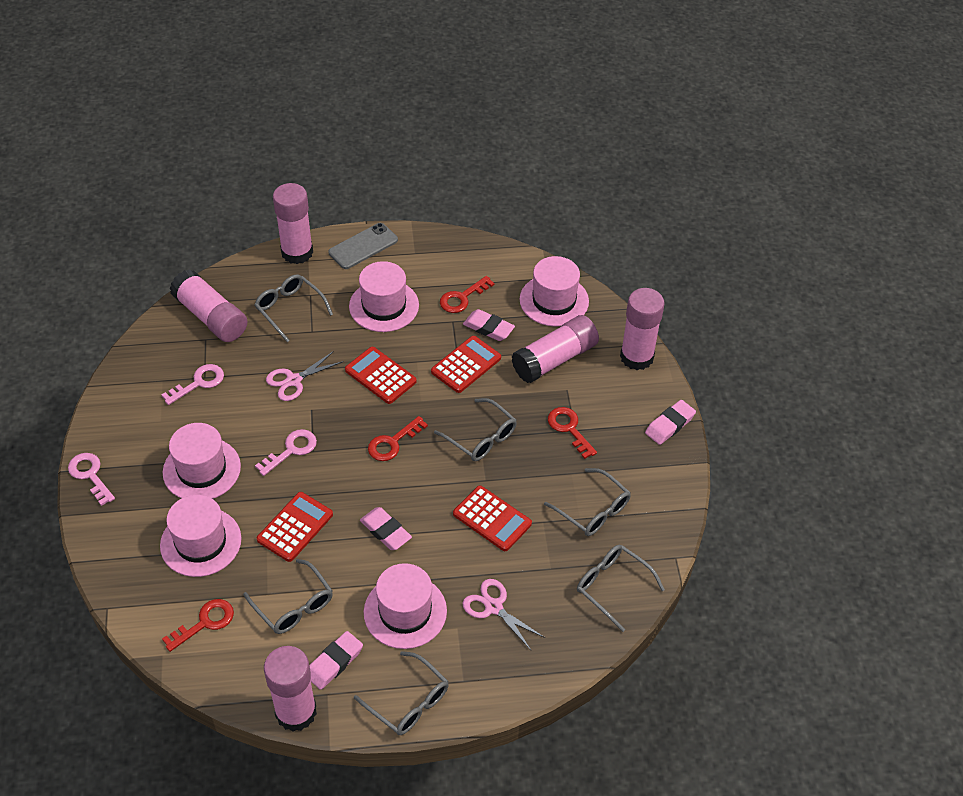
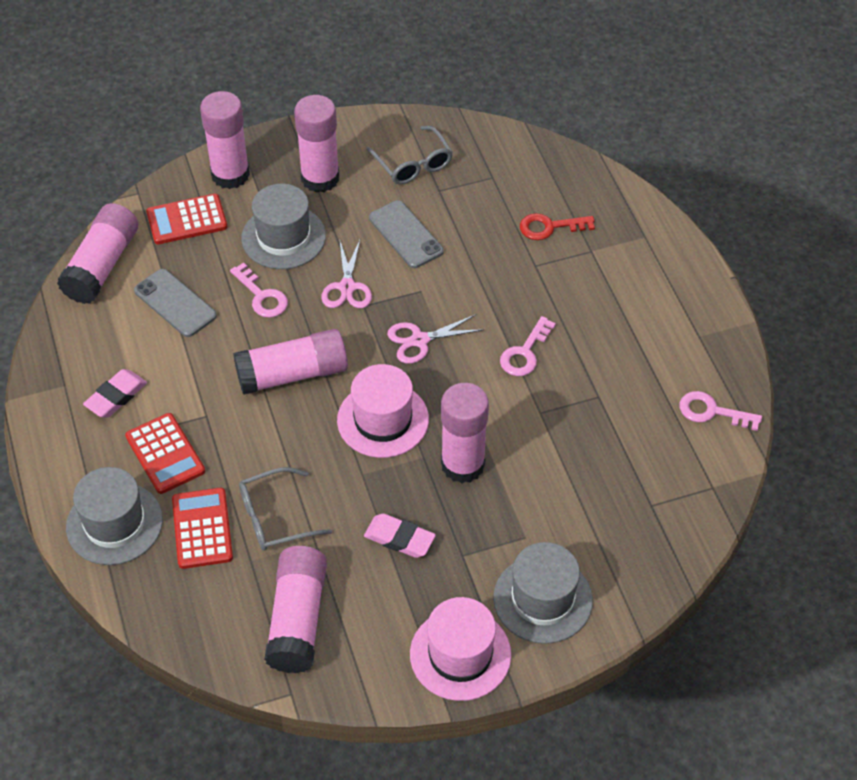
grey glasses: [243,559,333,634] [255,274,333,342] [354,651,449,735] [434,398,517,461] [544,468,631,536] [577,545,665,632] = 6 -> [239,467,332,551] [366,126,453,184] = 2
grey hat: none = 0 -> [66,467,163,565] [241,184,326,269] [493,542,593,644] = 3
grey phone: [328,223,398,269] = 1 -> [134,269,217,337] [369,200,444,268] = 2
pink eraser: [309,631,363,690] [360,507,412,550] [463,309,515,341] [645,400,696,445] = 4 -> [83,369,147,418] [364,513,436,558] = 2
pink glue stick: [170,269,248,342] [264,646,317,732] [273,183,313,264] [511,315,599,383] [620,288,665,370] = 5 -> [57,203,138,304] [200,91,250,189] [233,329,348,395] [264,546,327,673] [294,95,339,193] [441,383,489,483] = 6
pink hat: [160,495,242,577] [163,423,241,499] [349,261,419,332] [364,563,447,649] [520,256,589,327] = 5 -> [337,364,429,458] [410,597,511,701] = 2
red calculator: [257,492,333,562] [345,347,417,404] [431,336,501,393] [453,486,532,551] = 4 -> [125,413,205,494] [146,194,227,244] [172,488,233,569] = 3
red key: [162,599,234,652] [368,416,428,461] [440,276,495,313] [548,407,597,459] = 4 -> [520,213,595,240] = 1

